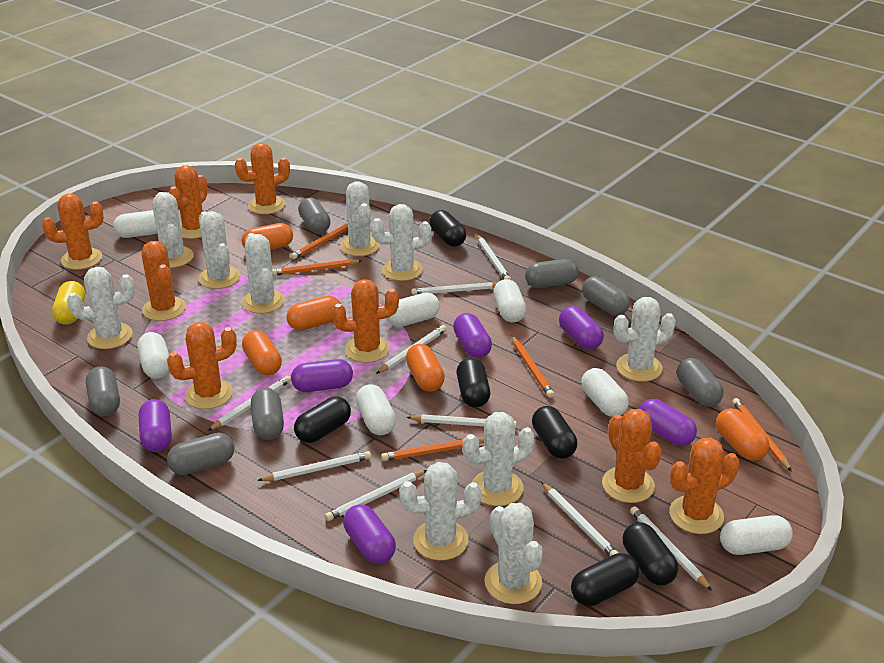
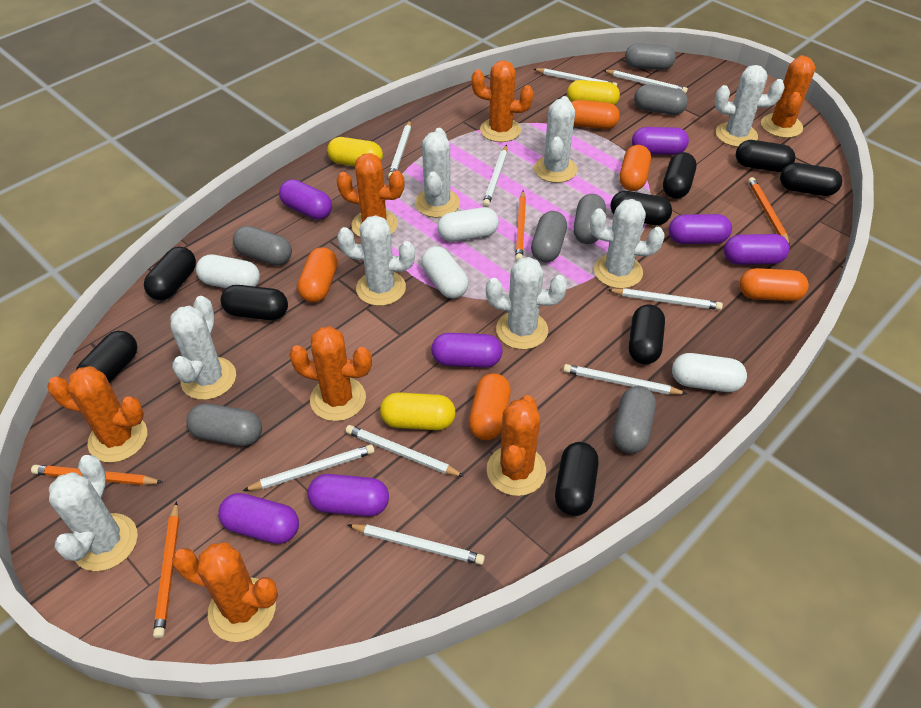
black capsule: [294,397,351,443] [429,210,466,247] [457,358,490,408] [532,406,577,459] [571,553,639,606] [623,522,678,585] = 6 -> [76,331,137,383] [144,247,196,300] [221,285,288,320] [555,442,599,516] [611,191,672,225] [629,304,665,364] [663,152,696,199] [736,140,795,172] [780,163,842,196] = 9
orange cactus: [42,194,103,270] [142,241,186,321] [167,322,237,409] [168,165,208,239] [235,143,290,214] [332,279,399,363] [602,409,662,503] [669,438,739,534] = 8 -> [47,366,147,463] [172,542,278,642] [289,326,372,421] [336,153,405,238] [471,60,533,142] [487,395,546,496] [761,55,815,138] = 7
orange pencil: [272,259,362,276] [291,223,348,259] [381,437,484,461] [512,336,554,398] [732,398,792,472] = 5 -> [31,465,163,485] [153,501,179,638] [515,191,526,261] [748,177,790,247] = 4
purple capsule: [139,399,172,452] [291,359,353,392] [343,504,396,564] [453,313,492,358] [559,306,604,350] [639,399,697,446] = 6 -> [218,493,299,544] [279,179,332,220] [308,474,389,516] [431,333,503,368] [632,127,689,155] [669,214,732,244] [724,234,789,265] = 7
white cactus: [67,267,135,349] [152,192,194,268] [199,211,240,289] [242,233,285,314] [340,181,380,256] [371,204,431,281] [399,462,482,561] [463,412,535,506] [484,503,543,604] [614,297,676,382] = 10 -> [49,455,138,571] [170,296,236,400] [337,215,415,306] [415,128,460,218] [486,257,567,349] [534,96,577,183] [590,199,664,289] [715,65,785,147] = 8
white capsule: [113,210,157,238] [137,332,169,379] [356,384,396,435] [386,293,440,327] [493,279,526,323] [581,368,629,417] [720,515,793,555] = 7 -> [196,254,260,288] [421,246,469,298] [438,207,499,242] [672,353,747,392] = 4
yellow capsule: [52,281,85,325] = 1 -> [327,137,383,166] [380,392,456,430] [567,80,620,105] = 3

